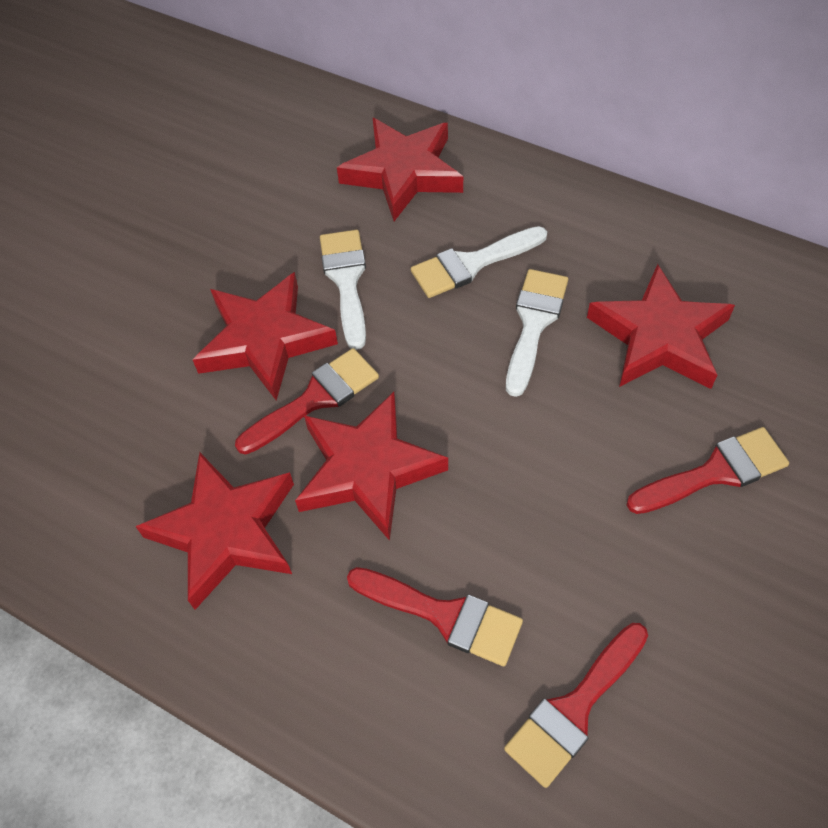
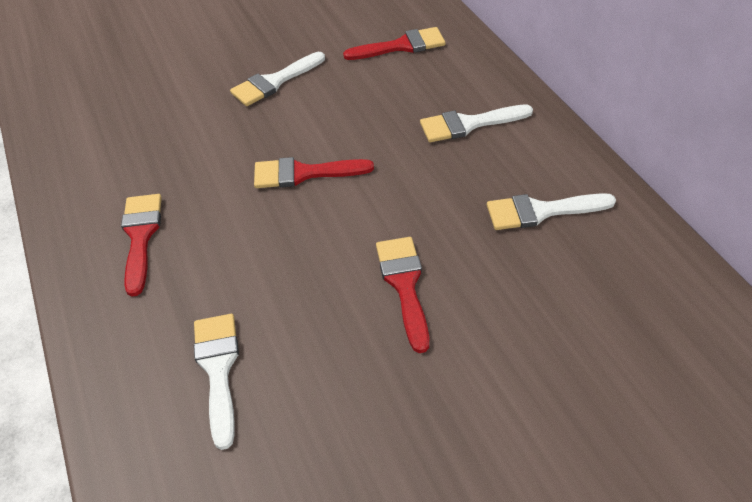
red star: [135,452,294,610] [193,272,338,400] [295,392,448,541] [337,118,463,221] [587,264,735,389] = 5 -> none = 0
white brush: [320,230,366,350] [411,226,547,298] [506,269,568,397] = 3 -> [194,314,239,450] [230,52,325,106] [420,104,533,142] [487,193,616,230] = 4

